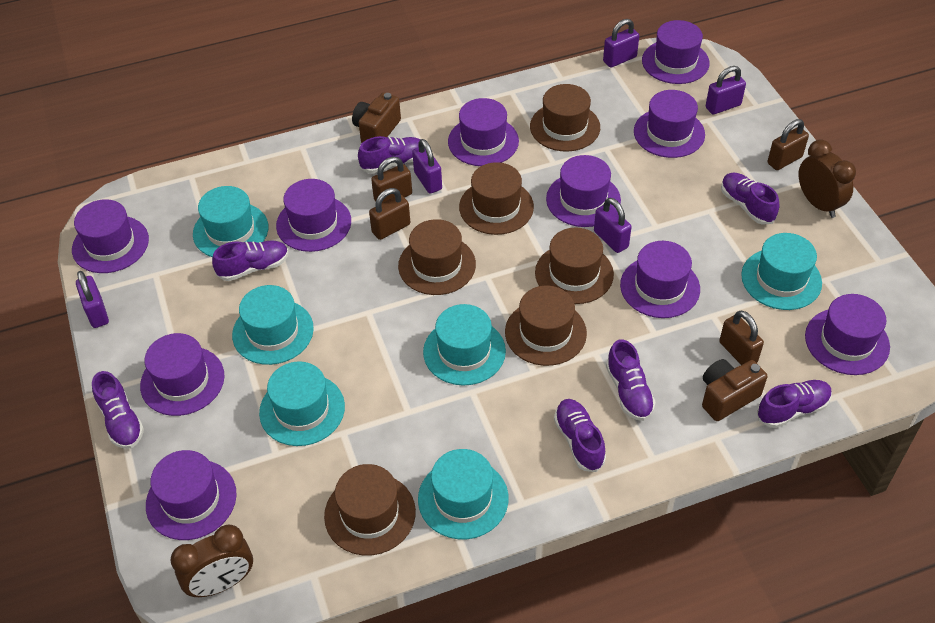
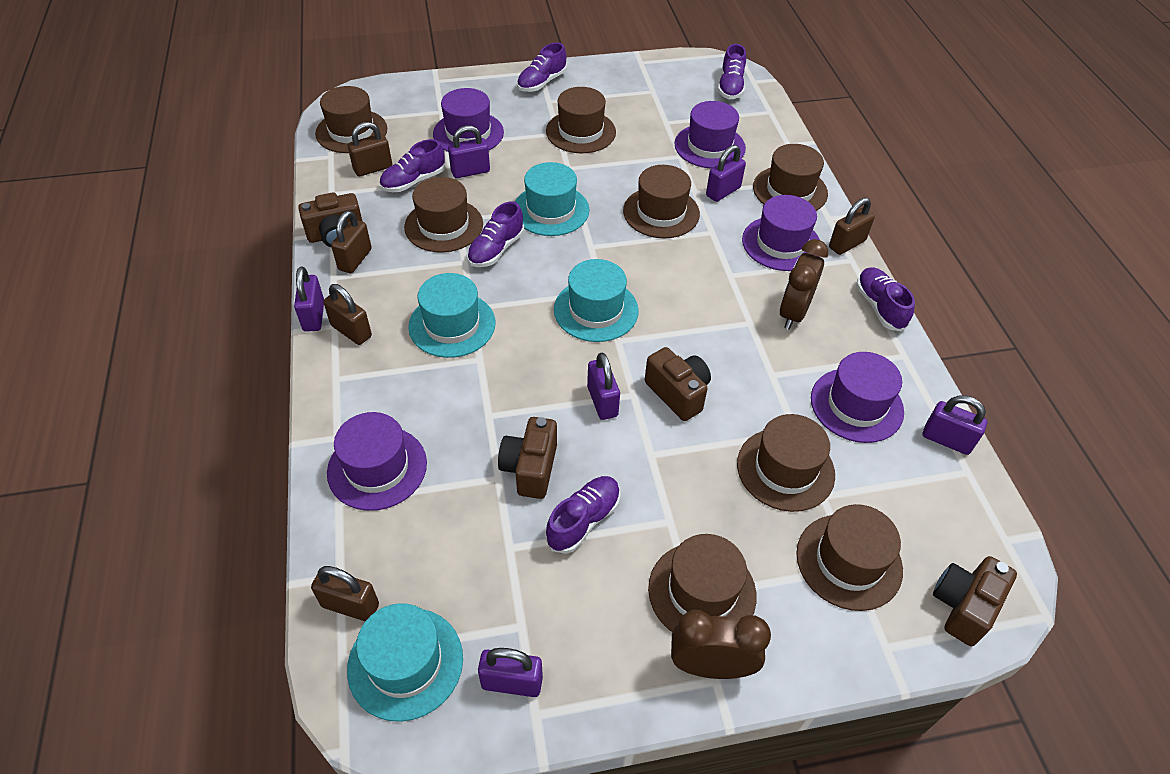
brown camera: [352,92,401,143] [702,359,767,421] = 2 -> [298,192,363,247] [498,417,557,499] [645,347,711,421] [933,556,1017,646] = 4
brown hat: [324,464,416,555] [398,219,476,295] [459,162,534,235] [505,286,587,366] [530,84,600,151] [535,228,614,304] = 6 -> [315,86,387,153] [404,177,483,253] [546,87,616,153] [623,165,700,238] [648,534,757,633] [737,414,835,512] [753,144,828,211] [796,504,903,611] = 8
brown padlock: [369,188,410,240] [371,157,412,203] [719,311,764,365] [767,119,809,170] = 4 -> [311,566,379,621] [323,284,372,345] [331,211,372,273] [348,122,392,176] [829,198,875,255] = 5
purple hat: [72,199,149,273] [140,333,225,416] [146,450,237,540] [276,179,351,252] [448,98,519,166] [546,155,621,227] [620,241,700,318] [634,90,705,158] [642,20,710,84] [805,294,890,375] = 10 -> [327,412,427,511] [433,88,504,152] [675,101,746,168] [742,195,820,271] [811,352,904,443] = 5
purple padlock: [76,271,109,328] [412,139,442,194] [594,198,632,253] [603,19,639,68] [706,66,746,114] = 5 -> [294,266,324,332] [448,125,490,178] [478,648,543,697] [587,353,620,420] [706,145,746,202] [923,395,987,455] = 6
purple shoe: [92,371,144,449] [212,240,289,281] [358,136,421,174] [554,399,606,472] [606,339,656,421] [721,173,779,225] [757,380,832,428] = 7 -> [379,139,445,192] [467,201,524,267] [517,43,567,92] [545,476,620,554] [718,44,746,99] [856,268,915,332] = 6
turquoise hat: [193,186,268,257] [232,285,314,365] [259,361,345,446] [418,449,508,539] [423,304,506,385] [741,233,822,310] = 6 -> [347,603,463,722] [408,273,496,358] [515,162,589,236] [554,259,639,342] = 4

